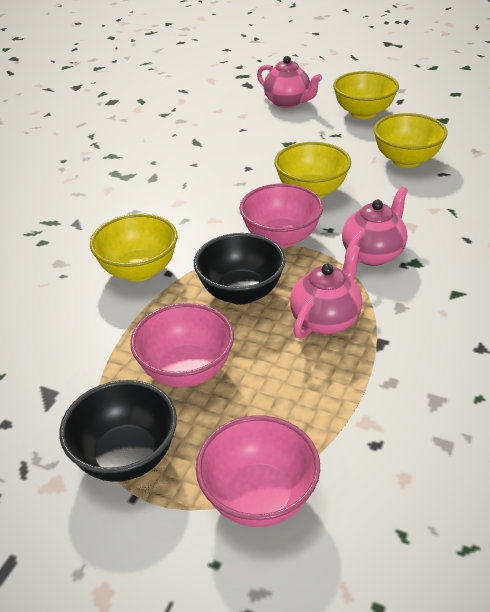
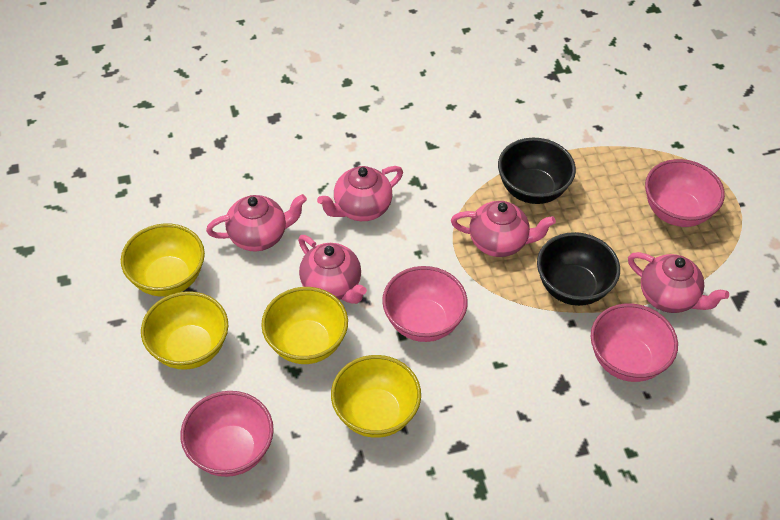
pink bowl: [130,303,234,387] [196,415,320,527] [240,184,323,248] = 3 -> [180,391,274,477] [382,266,468,342] [591,303,678,382] [645,159,725,227] = 4
pink teapot: [257,56,322,108] [290,244,362,339] [342,187,408,266] = 3 -> [206,194,307,251] [298,235,367,304] [317,166,403,221] [451,201,556,257] [628,252,729,313] = 5

